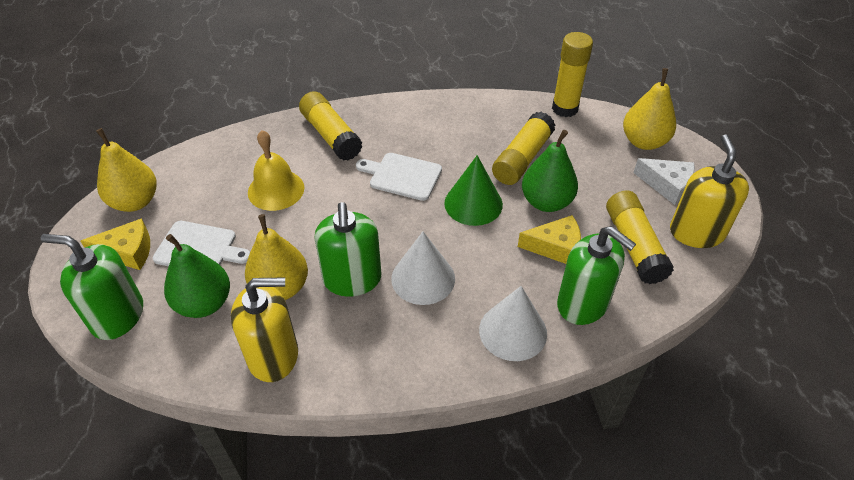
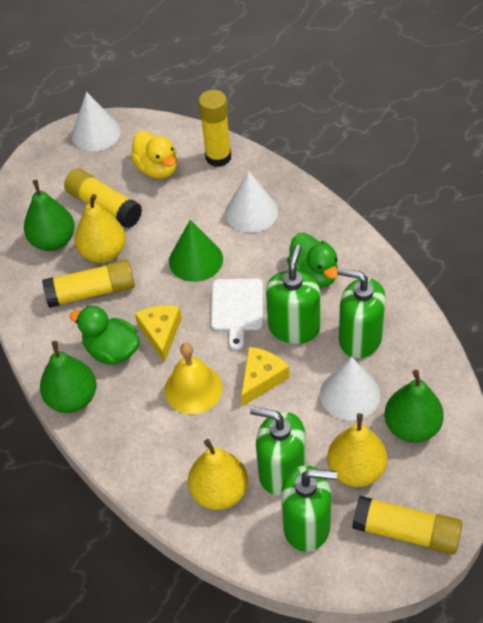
green duck: none = 0 -> [69,306,140,365] [287,233,339,288] = 2
green pear: [164,234,230,318] [522,130,578,212] = 2 -> [24,180,75,251] [40,341,96,413] [385,370,444,443] = 3
green soap dispenser: [41,234,143,340] [314,202,381,297] [557,226,636,325] = 3 -> [250,406,306,496] [266,245,321,344] [281,465,337,552] [337,268,386,358] = 4
white cheese: [633,158,695,205] = 1 -> none = 0
white cone: [391,232,455,305] [479,286,547,361] = 2 -> [72,92,121,151] [225,171,278,233] [320,357,380,421] = 3
white cutting board: [152,221,250,266] [356,153,442,201] = 2 -> [211,278,263,350] = 1
yellow duck: none = 0 -> [130,131,177,179] = 1
yellow soap dispenser: [231,278,298,382] [670,134,749,248] = 2 -> none = 0

